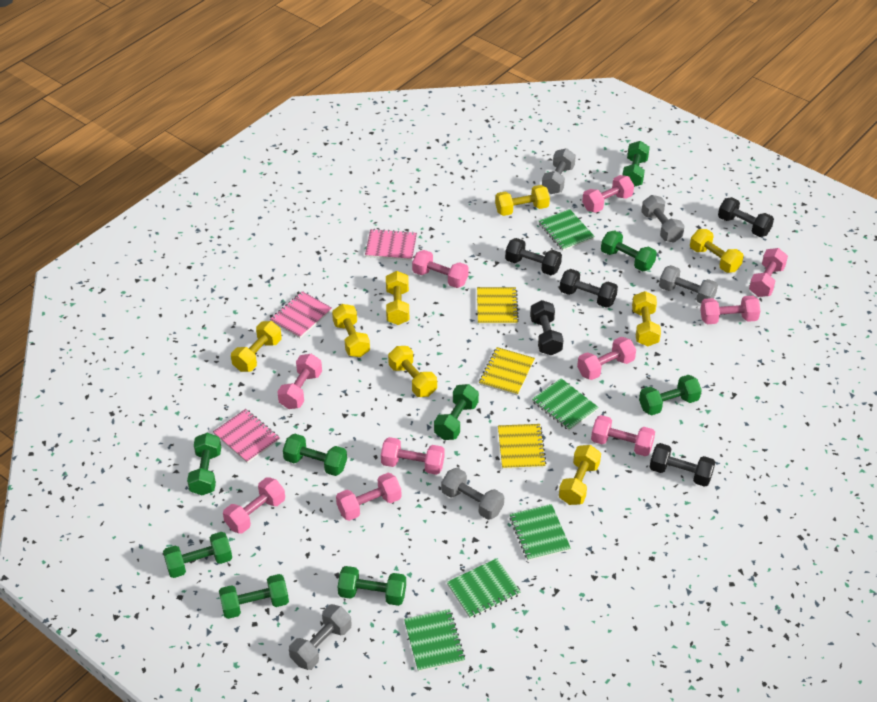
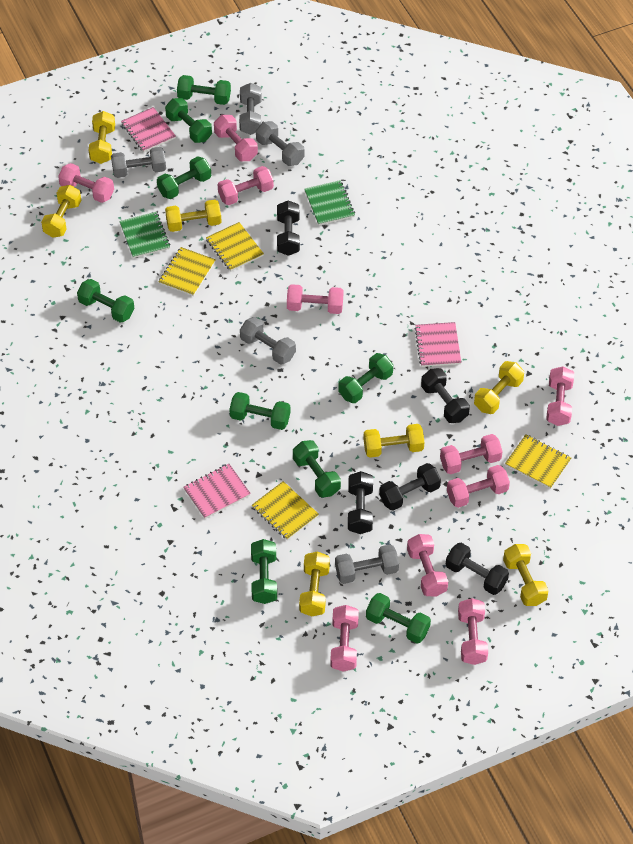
green notebook: [404,609,465,672] [447,558,521,618] [510,504,571,561] [532,378,599,431] [539,209,595,251] = 5 -> [119,212,170,258] [305,180,355,225] = 2
yellow dumbbell: [231,321,282,372] [332,304,370,357] [386,271,409,325] [388,346,437,397] [495,185,550,216] [559,445,601,505] [632,291,661,346] [690,229,744,273] = 8 -> [41,185,81,238] [89,111,115,164] [165,200,222,232] [299,551,330,616] [363,424,424,458] [474,361,524,414] [503,544,549,606] = 7
yellow notebook: [477,287,519,325] [479,347,535,396] [498,424,546,470] = 3 -> [159,247,216,296] [206,222,264,271] [252,481,319,540] [505,434,571,489] = 4

